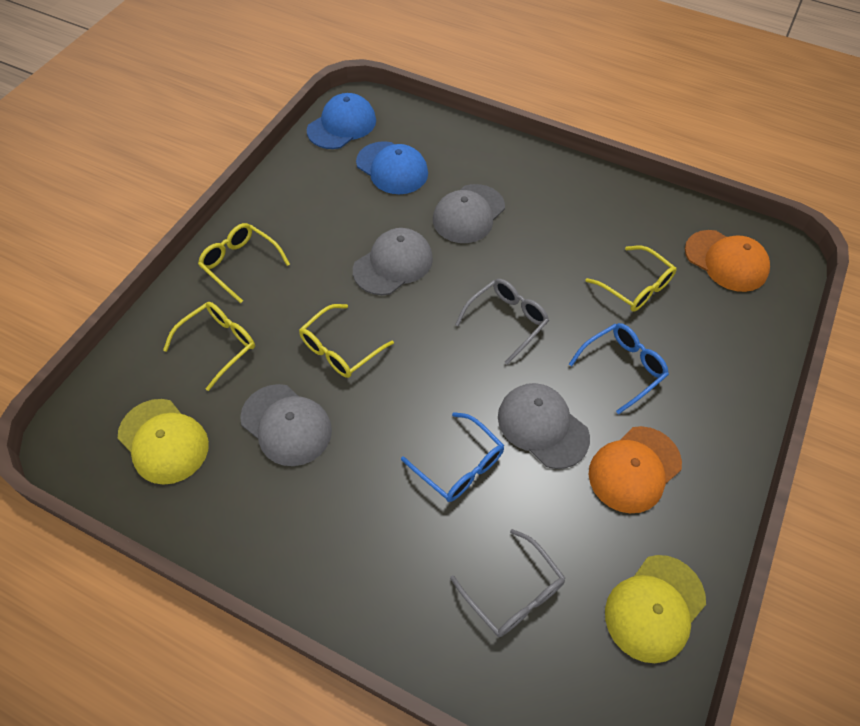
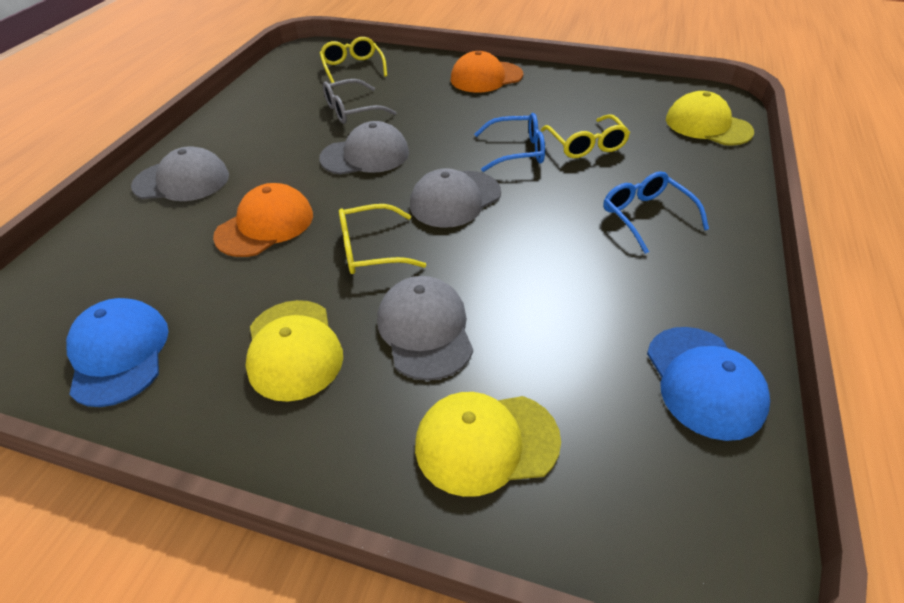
grey glasses: [450,529,565,637] [455,279,549,365] = 2 -> [323,79,396,124] = 1
yellow cap: [118,399,209,485] [605,555,706,663] = 2 -> [246,300,343,402] [415,392,561,497] [666,91,754,146] = 3
yellow glasses: [163,302,255,391] [198,223,290,303] [299,304,394,378] [585,246,677,312] = 4 -> [320,37,387,83] [339,204,426,274] [541,114,630,158] = 3

